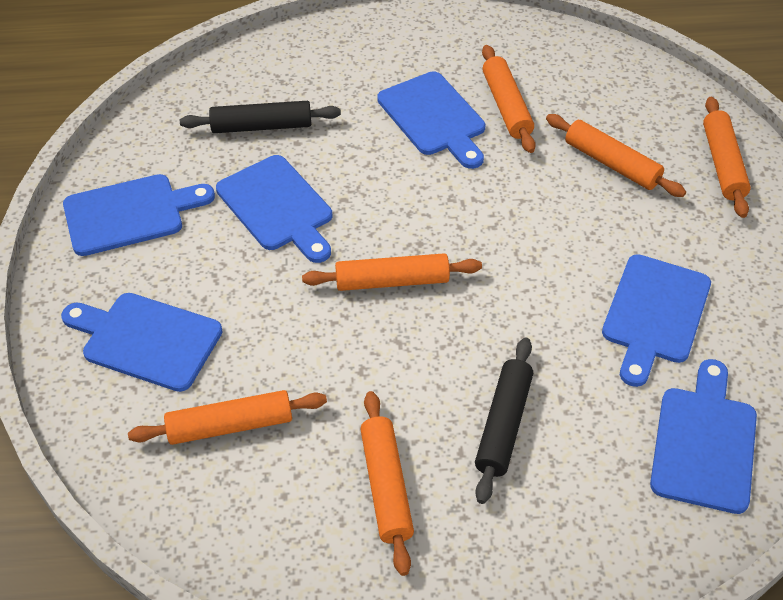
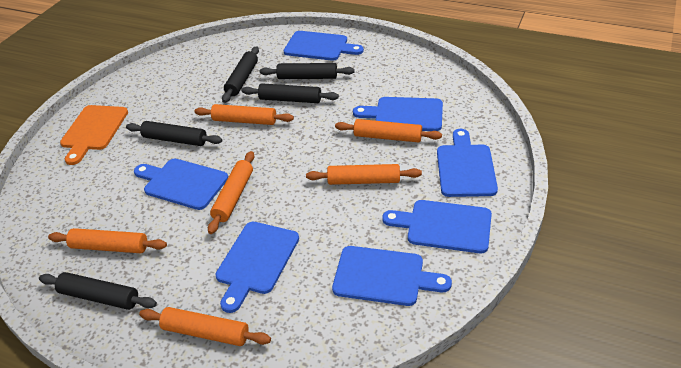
black rolling pin: [180,101,341,133] [475,337,533,504] = 2 -> [39,272,157,310] [126,121,222,146] [222,46,259,103] [242,83,339,103] [260,63,355,79] = 5
blue cutting board: [61,293,223,392] [63,174,215,256] [216,155,332,263] [377,71,485,169] [602,254,711,387] [650,359,757,514] = 6 -> [134,158,228,210] [216,222,299,313] [284,31,364,61] [332,246,452,306] [353,97,443,131] [382,200,492,253] [437,129,498,197] = 7
orange cutting board: none = 0 -> [60,105,128,165] = 1

